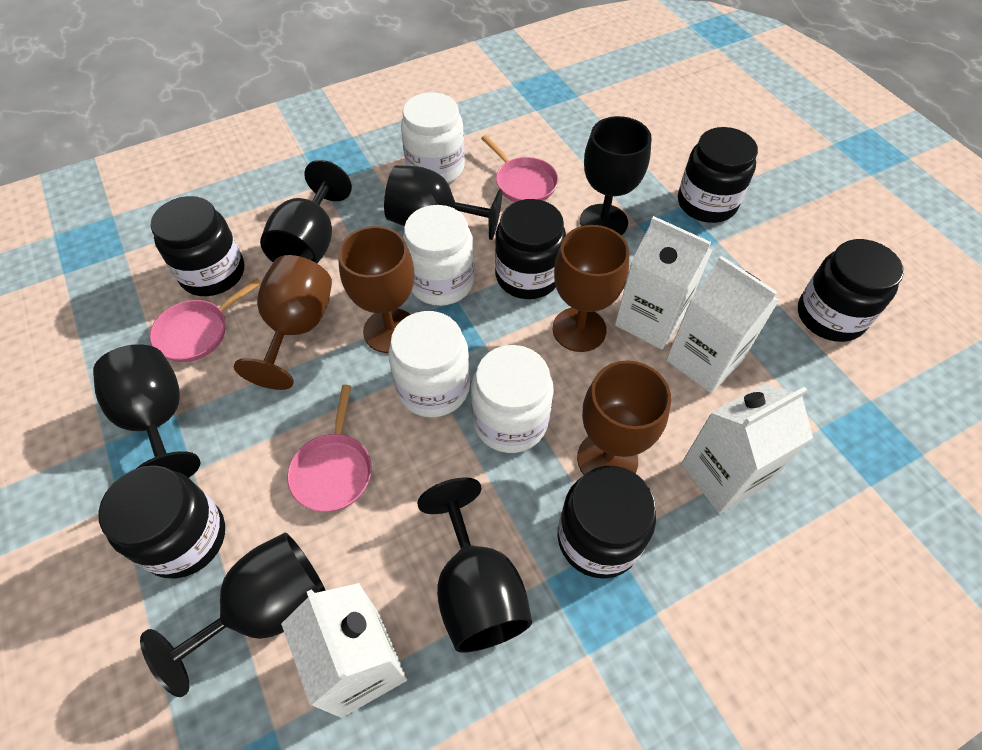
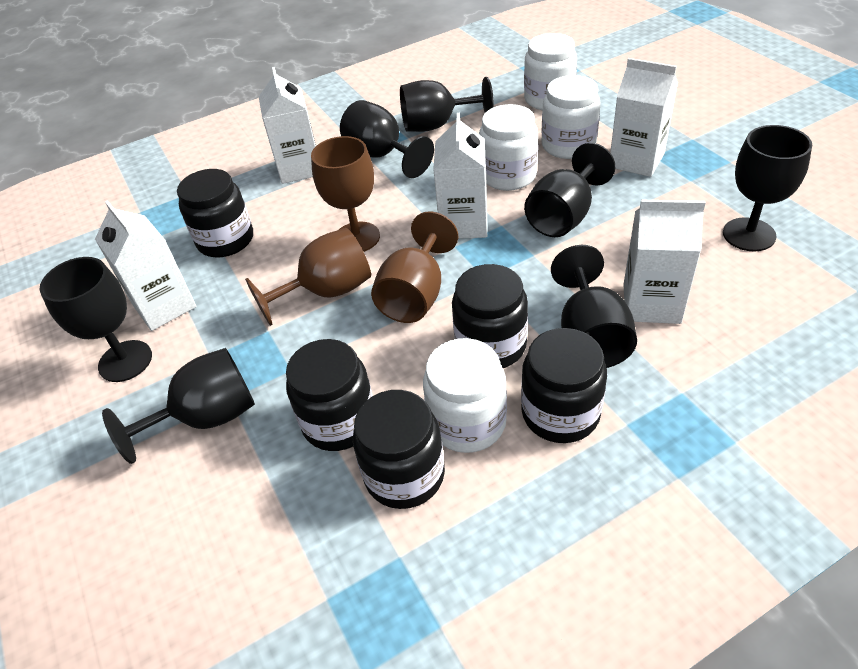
black goblet: [93,344,201,477] [140,532,326,697] [260,160,352,263] [384,165,502,240] [417,477,532,653] [580,116,652,236] = 6 -> [40,257,152,382] [102,348,255,464] [340,100,434,178] [400,77,494,132] [524,143,615,237] [551,245,637,368] [723,125,812,252] = 7
black jar: [98,466,225,578] [151,196,244,296] [495,199,566,299] [557,466,656,579] [678,127,758,223] [798,239,904,342] = 6 -> [177,169,253,257] [286,339,373,451] [353,390,445,509] [452,264,528,368] [521,328,607,443] = 5
brown goblet: [234,255,332,390] [338,226,414,353] [553,225,629,352] [577,361,671,475] = 4 -> [245,228,371,326] [311,136,380,252] [371,211,458,323] = 3
pink pan: [150,278,261,362] [287,385,372,512] [481,135,558,202] = 3 -> none = 0
white carton: [281,583,408,718] [615,216,712,350] [666,256,779,393] [681,384,813,514] = 4 -> [95,200,196,331] [259,67,316,184] [433,113,487,239] [610,58,678,177] [623,200,706,324] = 5

